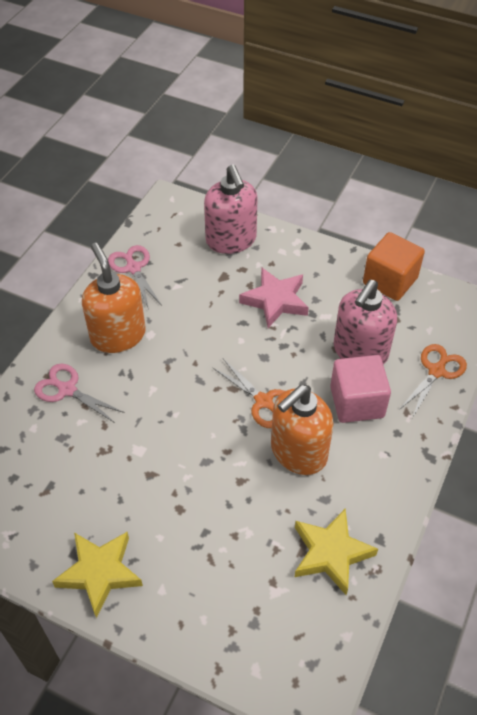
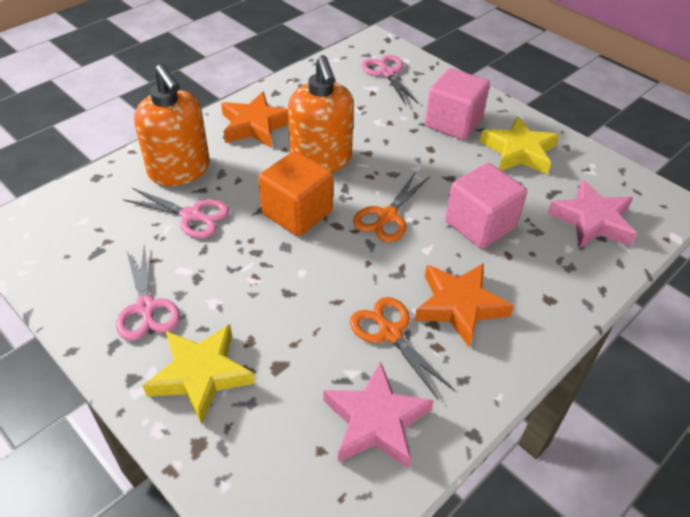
orange star: none = 0 -> [221,92,289,148] [415,263,514,347] = 2
pink cube: [330,355,391,423] = 1 -> [425,68,490,140] [445,163,527,249] = 2
pink scissors: [34,363,125,423] [108,245,162,309] = 2 -> [116,245,180,341] [123,188,229,238] [362,55,419,105] = 3
pink soap dispenser: [204,165,258,254] [333,280,397,365] = 2 -> none = 0
pink star: [239,268,309,328] = 1 -> [324,362,434,469] [547,179,637,248] = 2

